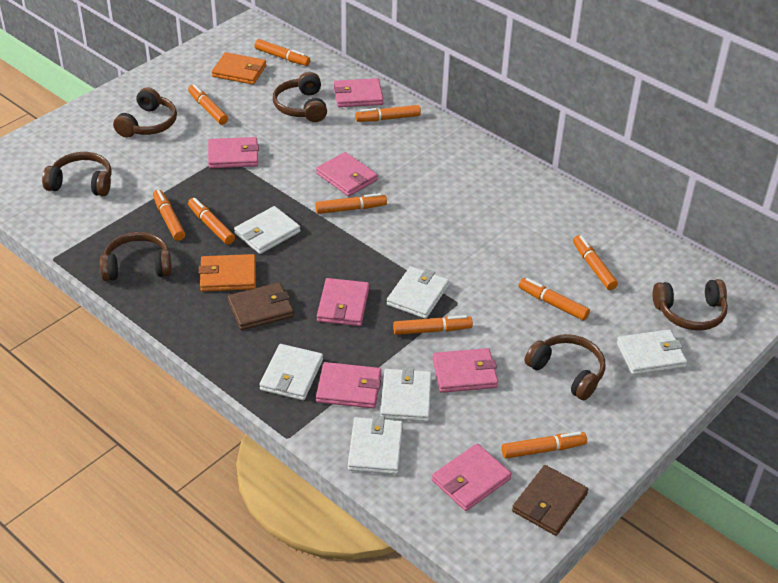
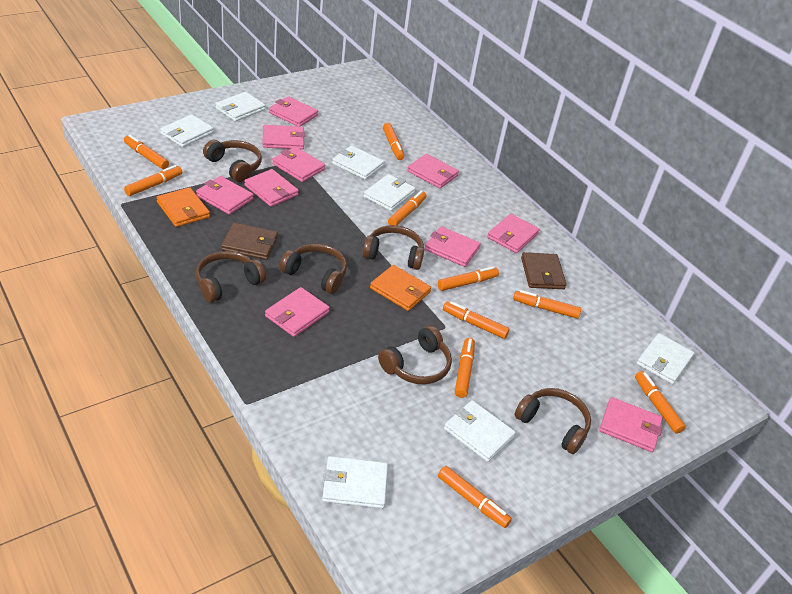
pink wallet: [208,137,259,168] [316,152,378,196] [316,362,381,409] [317,278,369,326] [334,78,383,107] [432,348,498,393] [432,443,512,511] = 7 -> [196,176,253,215] [244,169,299,207] [263,125,305,150] [265,287,330,337] [269,96,318,127] [272,147,325,182] [407,154,459,188] [425,226,481,267] [487,214,540,253] [599,397,663,452] = 10
white wallet: [234,206,300,254] [259,344,323,400] [348,416,403,475] [380,367,432,422] [387,266,449,319] [617,329,687,375] = 6 -> [160,114,214,147] [215,92,265,122] [322,456,388,509] [332,145,384,180] [364,174,416,211] [444,400,516,462] [637,333,694,384] = 7

